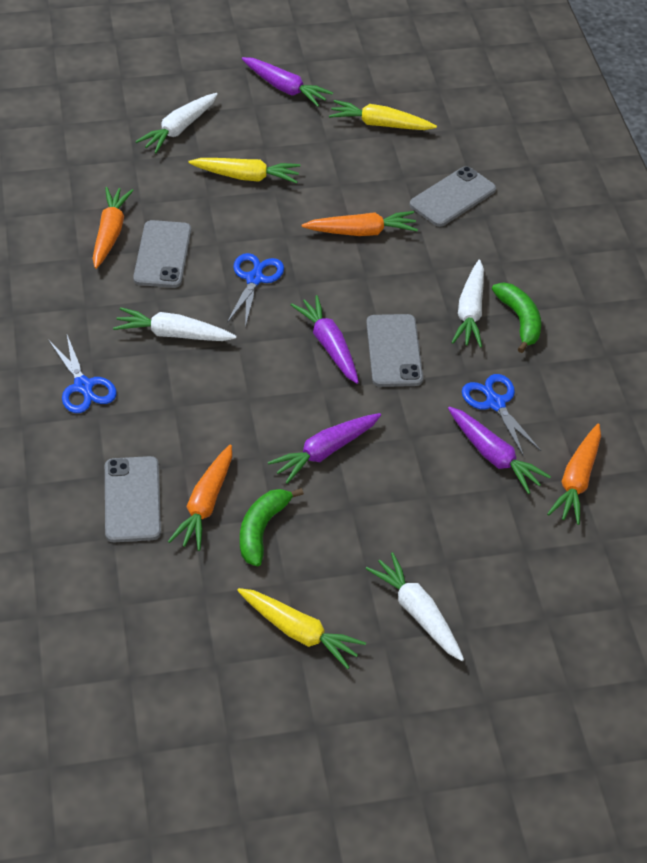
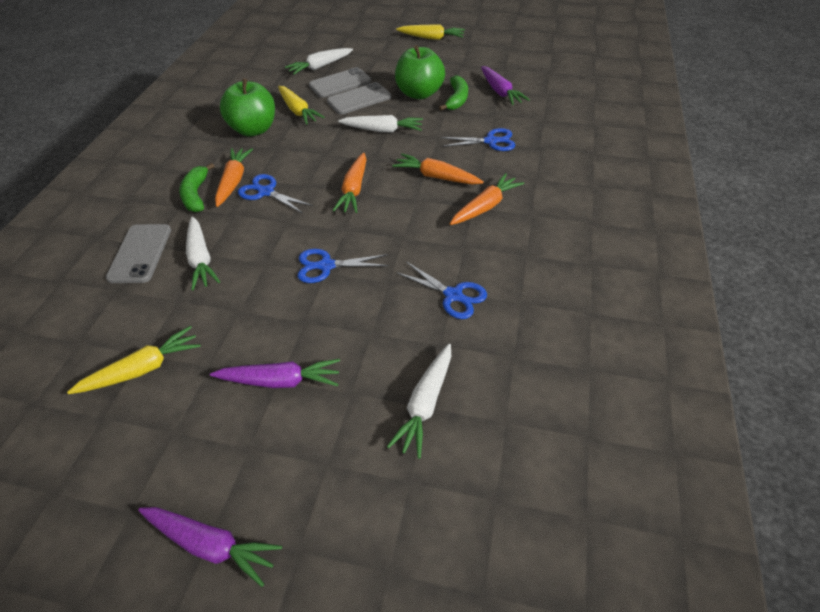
blue scissors: [49,335,117,413] [227,253,284,327] [462,374,541,457] = 3 -> [238,174,313,213] [298,249,389,283] [396,261,487,319] [441,128,515,151] = 4
green apple: none = 0 -> [220,79,275,136] [395,45,445,99] = 2
grey phone: [105,456,161,542] [133,220,191,288] [366,314,423,387] [410,166,496,227] = 4 -> [106,224,171,283] [309,67,371,98] [327,82,391,114] = 3
purple carrot: [242,57,333,107] [268,413,381,484] [291,295,359,384] [448,407,551,494] = 4 -> [138,507,282,587] [210,359,340,388] [481,66,530,105] = 3

